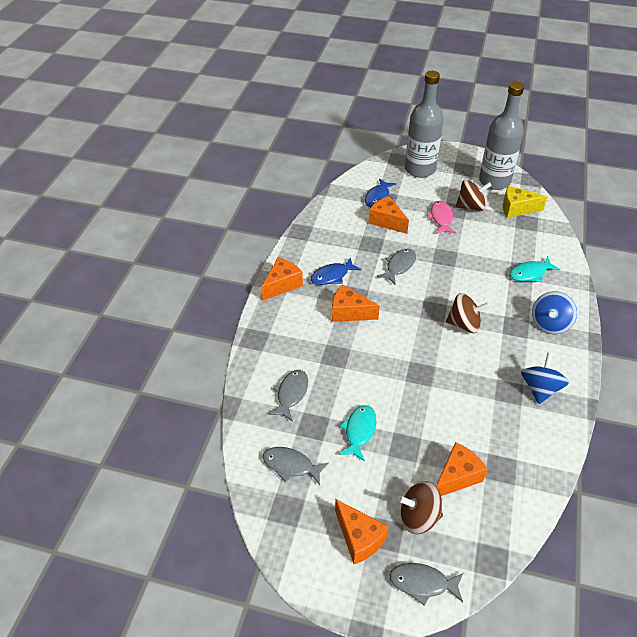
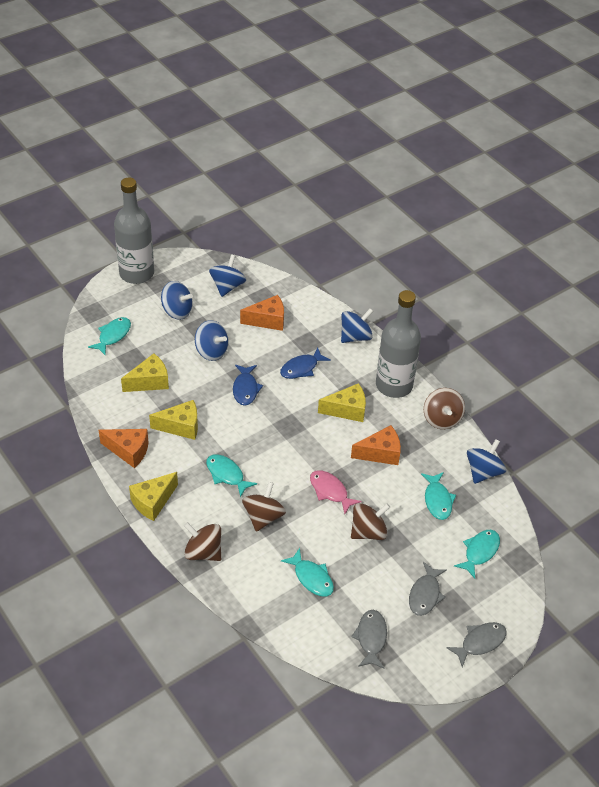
blue spinning top: [521,353,569,404] [532,291,577,334] = 2 -> [161,281,193,320] [195,320,229,361] [209,254,246,297] [341,308,373,343] [467,439,506,484] = 5
brown spinning top: [398,481,443,534] [446,293,490,333] [456,180,492,211] = 3 -> [184,522,221,561] [242,482,286,532] [351,503,390,540] [424,388,465,429] = 4
grey fish: [262,447,329,485] [269,370,308,421] [377,249,416,284] [389,563,463,606] = 4 -> [351,610,387,669] [409,562,447,616] [446,622,507,667] = 3
orange cheese: [261,257,303,301] [332,284,380,322] [335,499,389,564] [368,196,409,234] [436,442,488,496] = 5 -> [99,429,148,468] [240,295,284,331] [351,425,401,465] = 3
turquoise fish: [339,405,376,461] [510,257,560,282] = 2 -> [88,317,131,356] [206,454,257,497] [281,548,334,597] [421,472,456,520] [454,530,500,579] = 5
yellow cheese: [503,185,547,218] = 1 -> [121,353,169,392] [129,472,178,521] [149,400,198,440] [318,383,366,422] = 4

